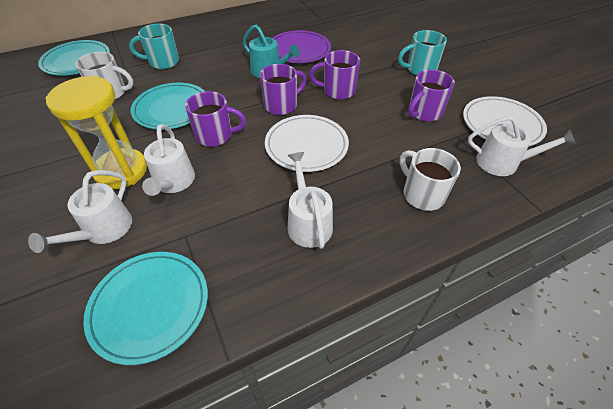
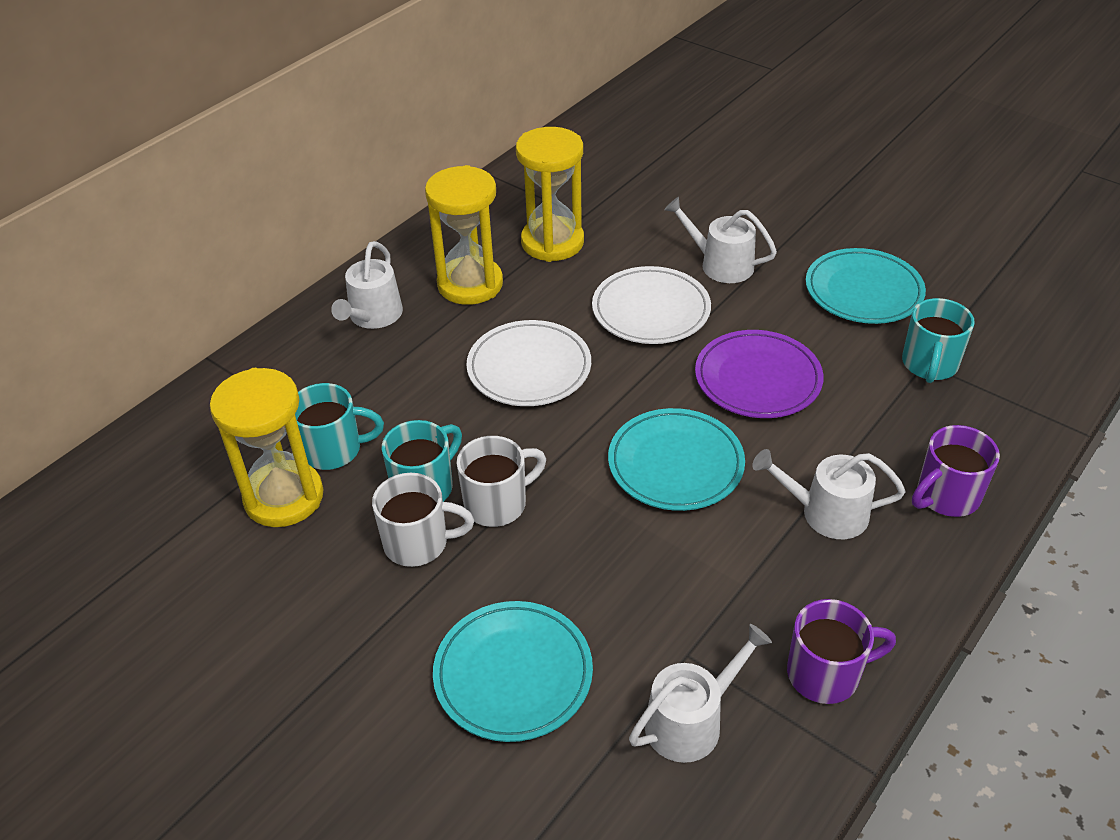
purple mug: [185,91,246,147] [260,64,307,115] [309,50,360,100] [408,70,455,122] = 4 -> [787,599,896,704] [912,425,1000,517] = 2
turquoise mug: [129,24,179,69] [398,30,447,75] = 2 -> [295,383,384,470] [382,420,462,502] [902,298,975,383] = 3
turquoise watering can: [243,24,300,78] = 1 -> none = 0
yellow hourglass: [45,76,147,189] = 1 -> [210,368,324,527] [425,165,503,305] [516,127,584,262] = 3

